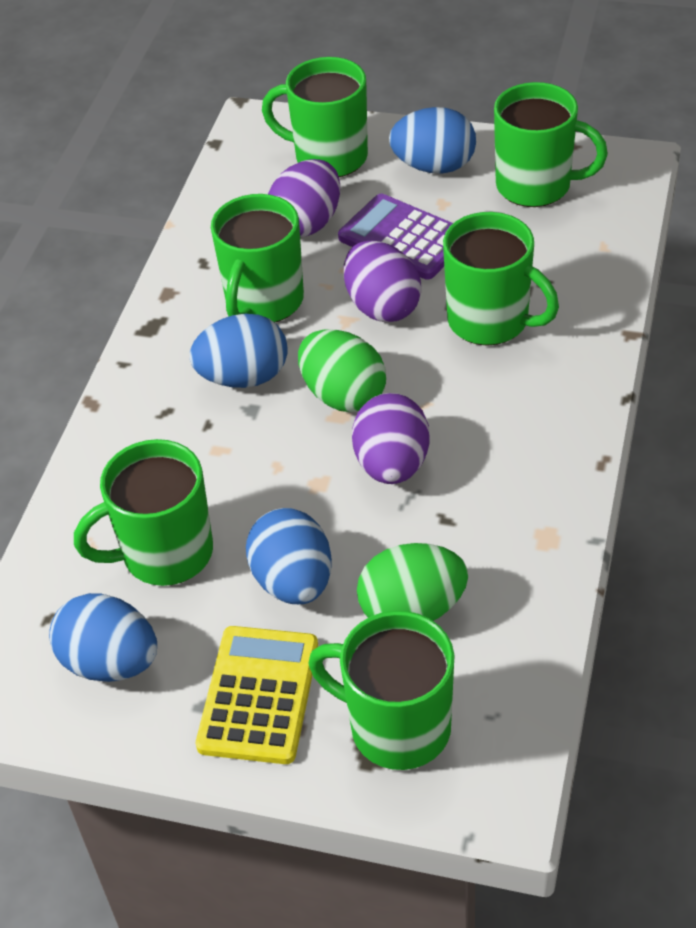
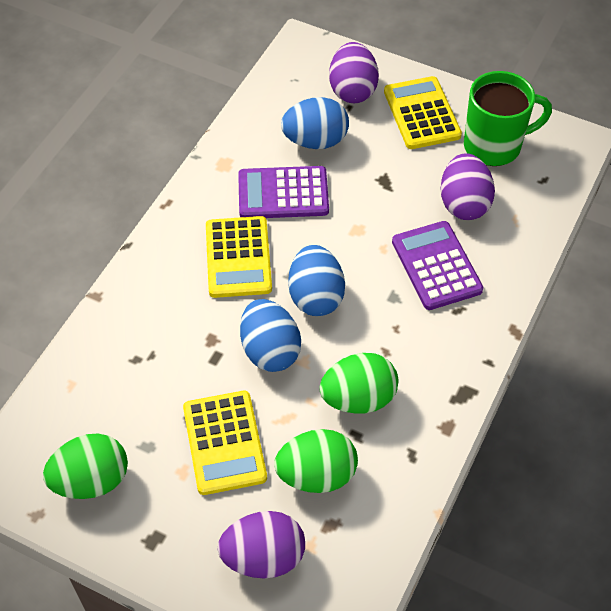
blue egg: [49,593,157,682] [190,314,288,388] [246,508,332,604] [389,107,476,174] = 4 -> [240,299,301,372] [281,97,349,149] [288,245,345,316] = 3
green egg: [298,329,386,412] [357,543,468,621] = 2 -> [43,434,128,499] [274,429,358,493] [319,353,398,414] = 3
green mug: [74,439,213,586] [211,194,304,323] [262,57,368,177] [308,611,455,770] [443,212,559,346] [494,82,608,207] = 6 -> [464,71,552,166] = 1
purple calculator: [338,194,453,279] = 1 -> [238,166,329,218] [392,221,483,310] = 2
yellow calculator: [196,626,318,764] = 1 -> [183,391,267,495] [206,216,272,298] [384,76,462,149] = 3

